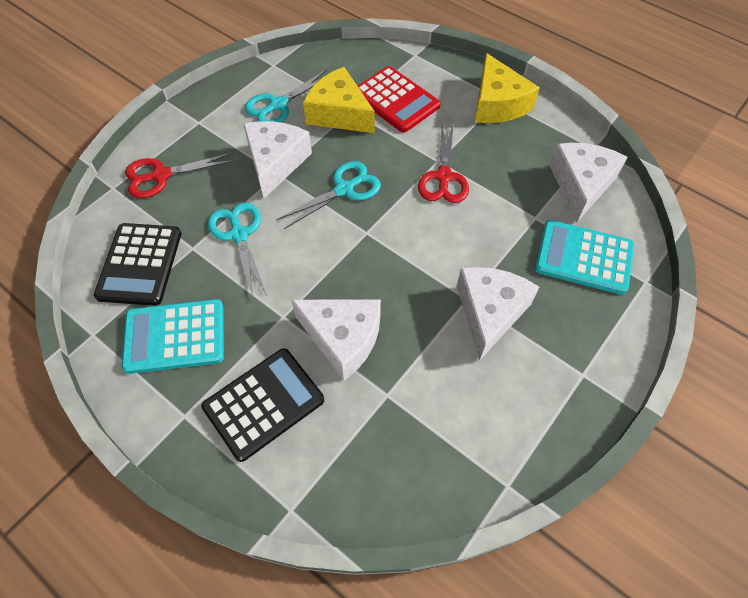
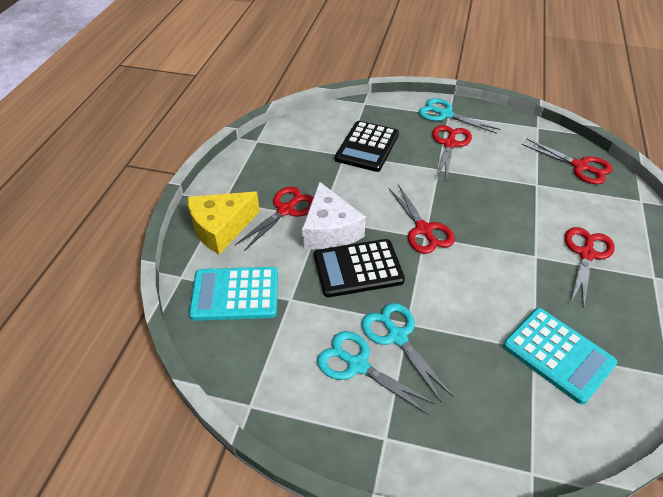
red calculator: [358,66,441,133] = 1 -> none = 0
red scissors: [125,153,235,198] [418,124,469,203] = 2 -> [235,187,313,251] [388,184,455,254] [432,125,472,180] [522,139,613,184] [565,227,615,308] = 5
white cheese: [243,121,312,198] [291,299,381,380] [457,267,539,361] [550,143,628,222] = 4 -> [302,181,366,250] = 1
yellow cheese: [303,67,375,133] [475,53,540,123] = 2 -> [188,192,260,255] = 1

